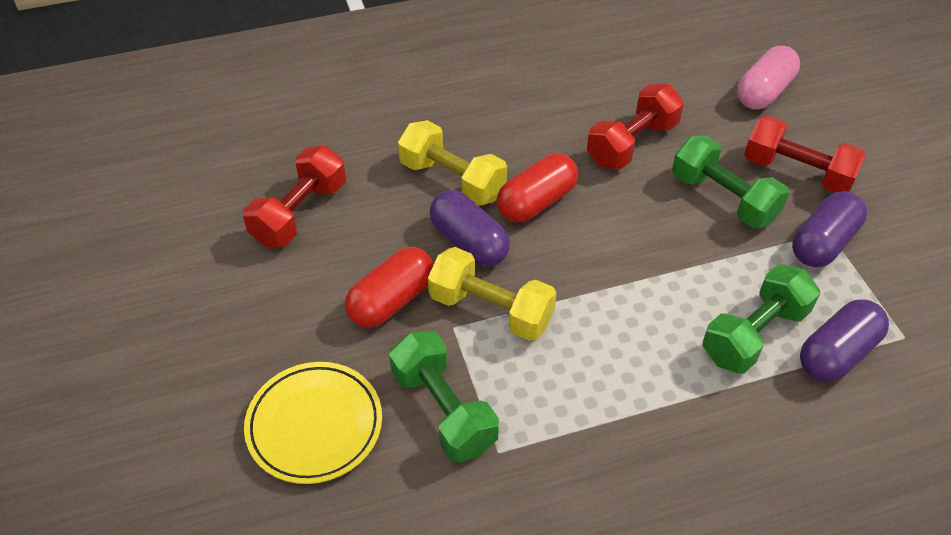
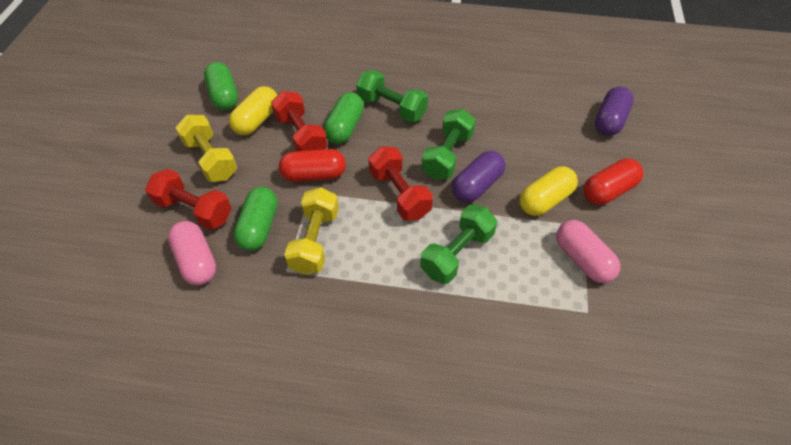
green capsule: none = 0 -> [204,62,238,110] [233,187,278,251] [324,92,364,144] = 3
pink capsule: [737,46,800,109] = 1 -> [168,221,216,285] [556,220,620,283] = 2
purple capsule: [429,190,510,267] [792,191,867,267] [800,299,889,382] = 3 -> [452,151,506,203] [595,86,634,136] = 2
yellow capsule: none = 0 -> [229,86,278,135] [519,166,578,216] = 2
yellow plate: [244,362,382,484] = 1 -> none = 0

